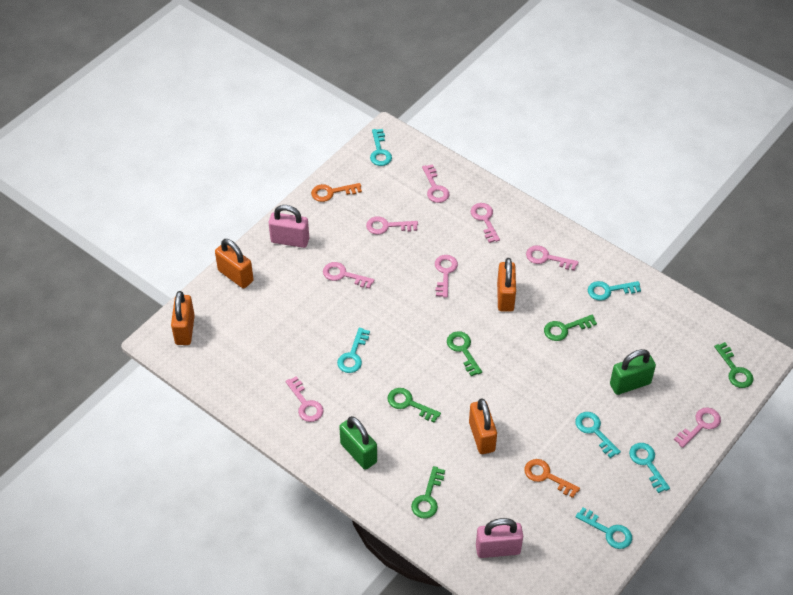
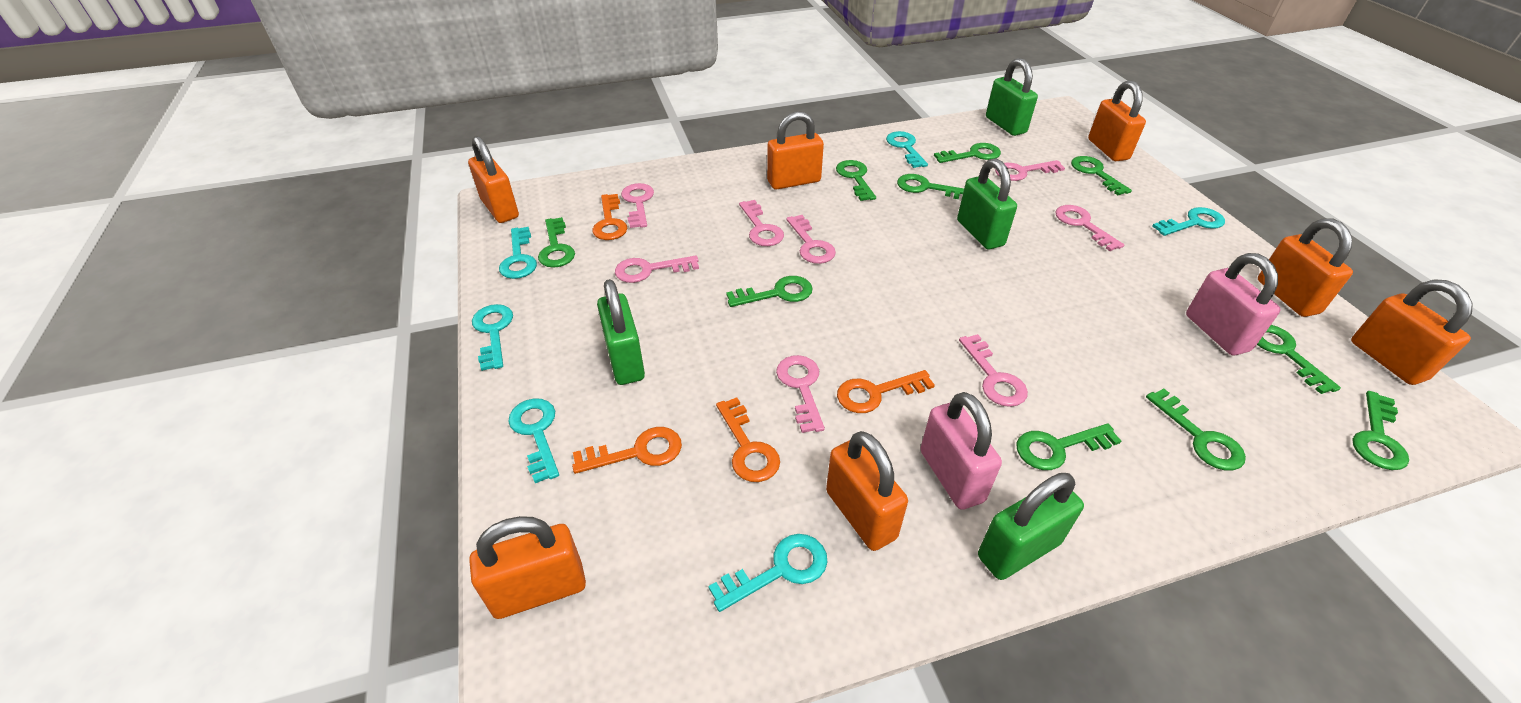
green key: [388,388,441,423] [411,466,445,519] [447,331,482,376] [544,315,597,341] [714,342,753,388] = 5 -> [538,217,575,268] [726,276,813,307] [836,160,876,201] [897,174,964,199] [934,143,1001,163] [1016,423,1121,470] [1071,156,1132,195] [1146,389,1246,471] [1257,325,1341,394] [1353,391,1409,470] = 10
green padlock: [339,416,377,470] [610,349,656,395] = 2 -> [597,279,645,385] [957,158,1017,249] [978,473,1084,580] [986,58,1038,136] = 4
orange key: [311,183,362,202] [524,459,580,498] = 2 -> [572,427,682,474] [592,194,627,240] [716,397,780,482] [837,370,935,413] = 4
orange padlock: [171,291,195,345] [215,239,254,288] [469,399,497,454] [497,258,516,312] = 4 -> [468,136,519,223] [469,516,586,619] [767,111,824,190] [826,431,908,551] [1088,80,1146,161] [1258,218,1353,317] [1351,279,1473,385] = 7

